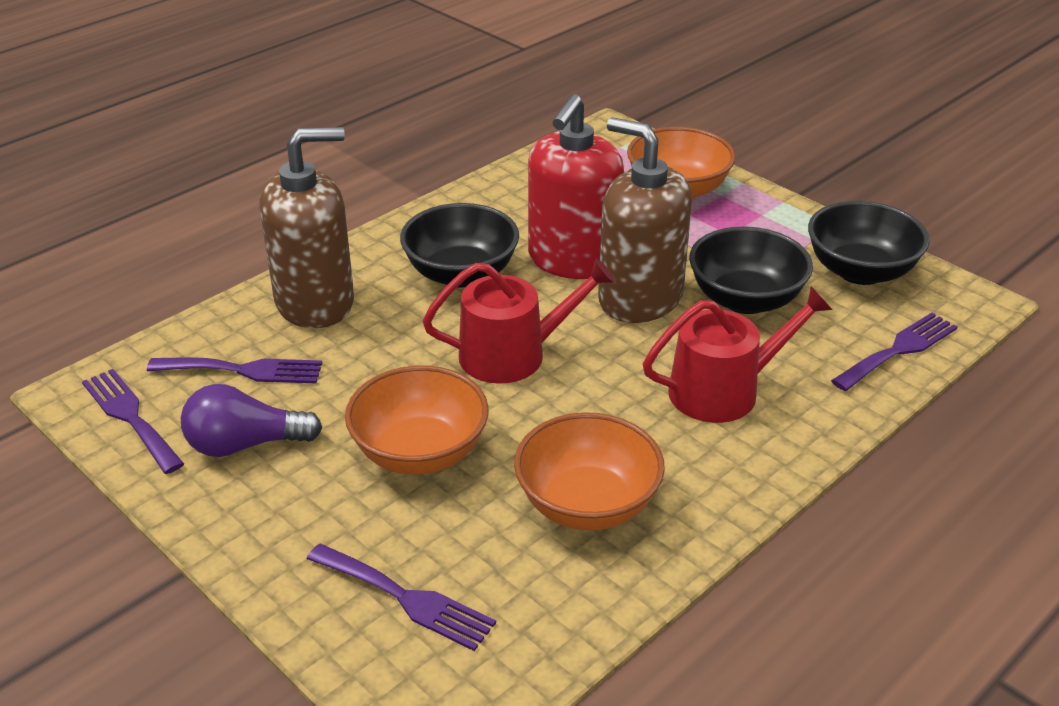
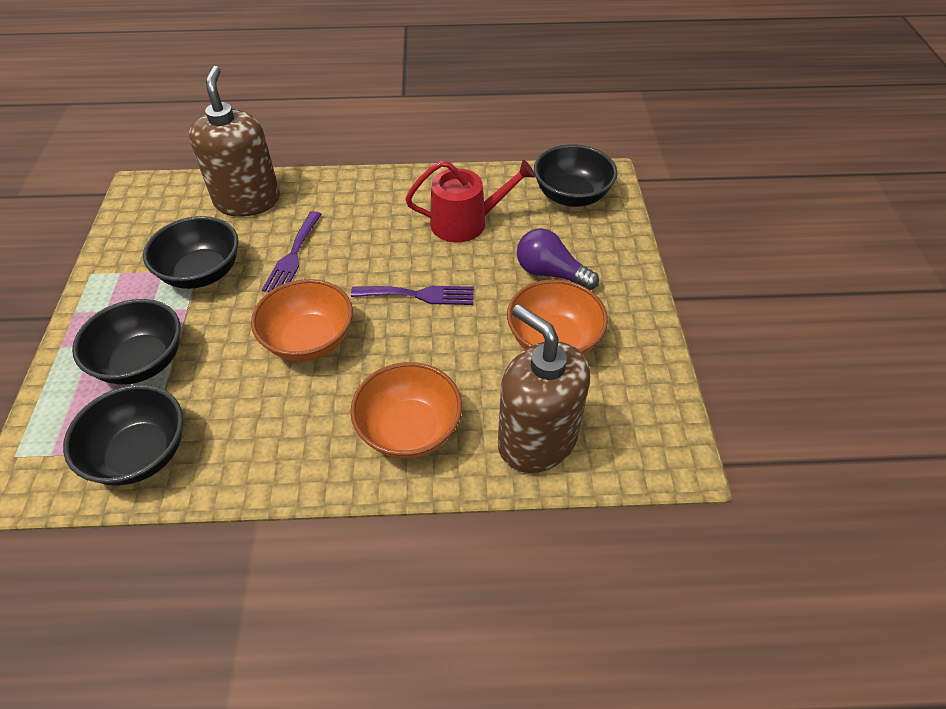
black bowl: [400,203,519,288] [689,227,813,314] [808,201,930,285] = 3 -> [63,385,183,486] [72,299,181,385] [143,216,239,289] [534,144,617,207] = 4
purple fork: [82,369,184,474] [147,357,322,383] [307,543,496,651] [831,313,957,391] = 4 -> [262,211,322,292] [351,286,474,305] = 2
red soap dispenser: [528,94,624,279] = 1 -> none = 0
red watering can: [423,258,615,384] [643,286,833,423] = 2 -> [405,160,535,242] = 1

